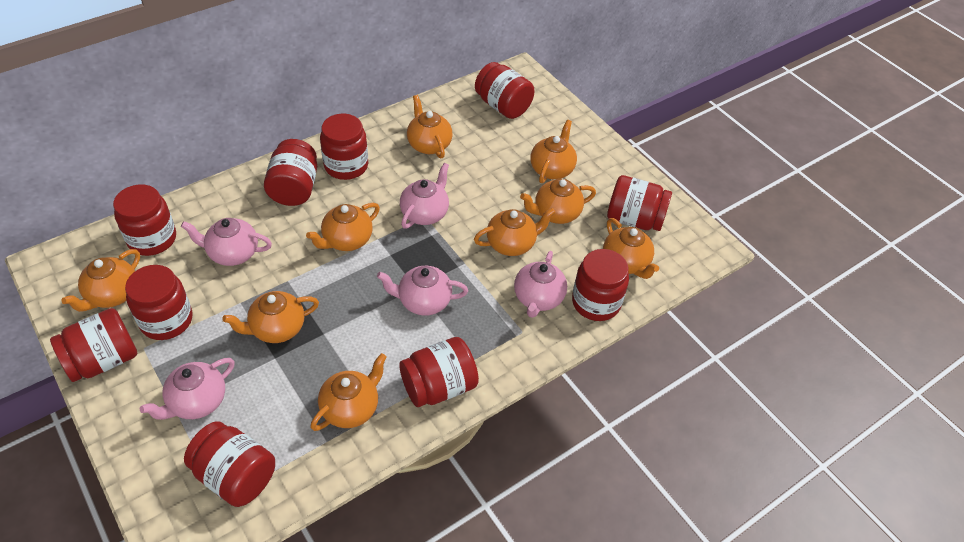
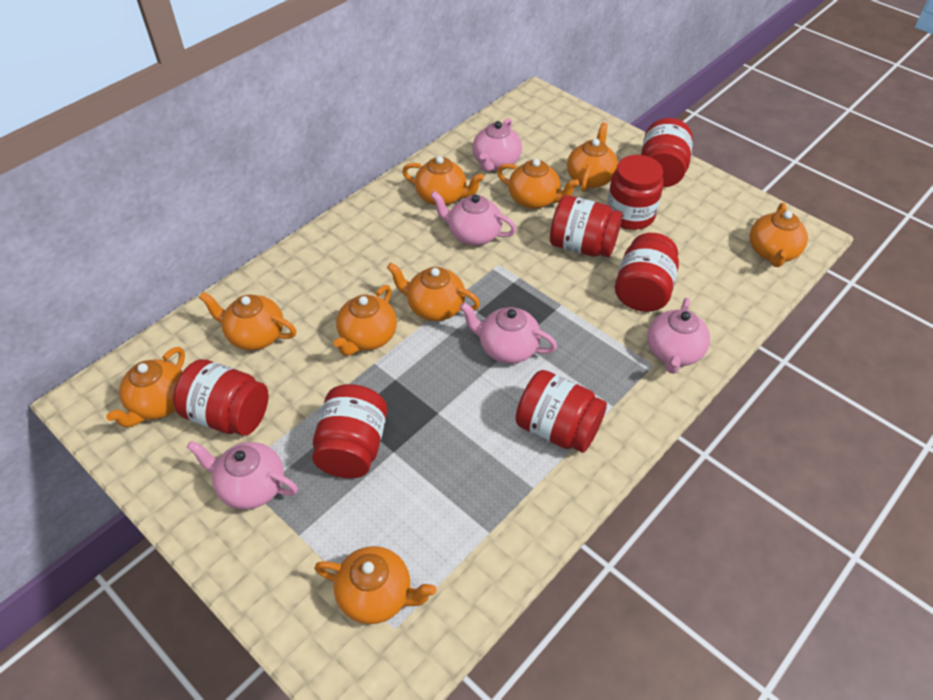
red jar: [50,308,137,382] [113,185,176,256] [125,265,192,340] [184,421,275,507] [264,139,317,206] [320,114,368,180] [399,337,479,407] [475,62,534,119] [572,249,629,321] [607,175,672,231] = 10 -> [173,359,269,436] [312,384,388,478] [515,370,607,453] [550,195,622,257] [607,155,664,230] [615,233,679,312] [641,118,693,187] = 7

